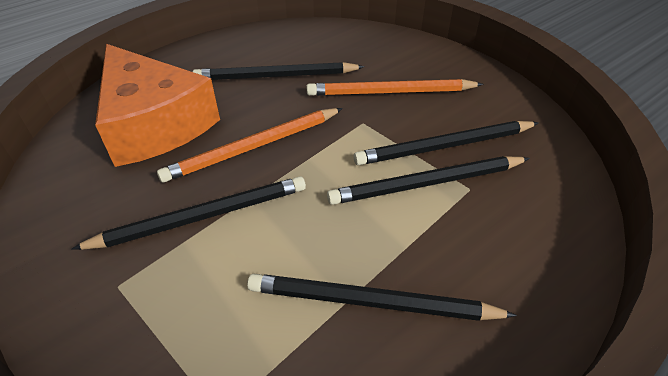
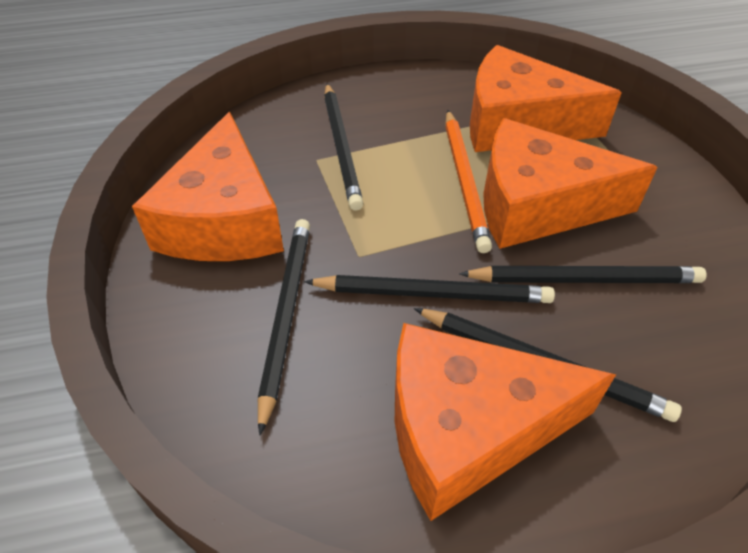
orange cheese: [95,44,220,167] = 1 -> [132,112,284,261] [395,323,616,521] [470,45,622,152] [483,118,658,249] = 4
orange pencil: [157,108,343,183] [307,79,484,96] = 2 -> [445,110,492,253] = 1

